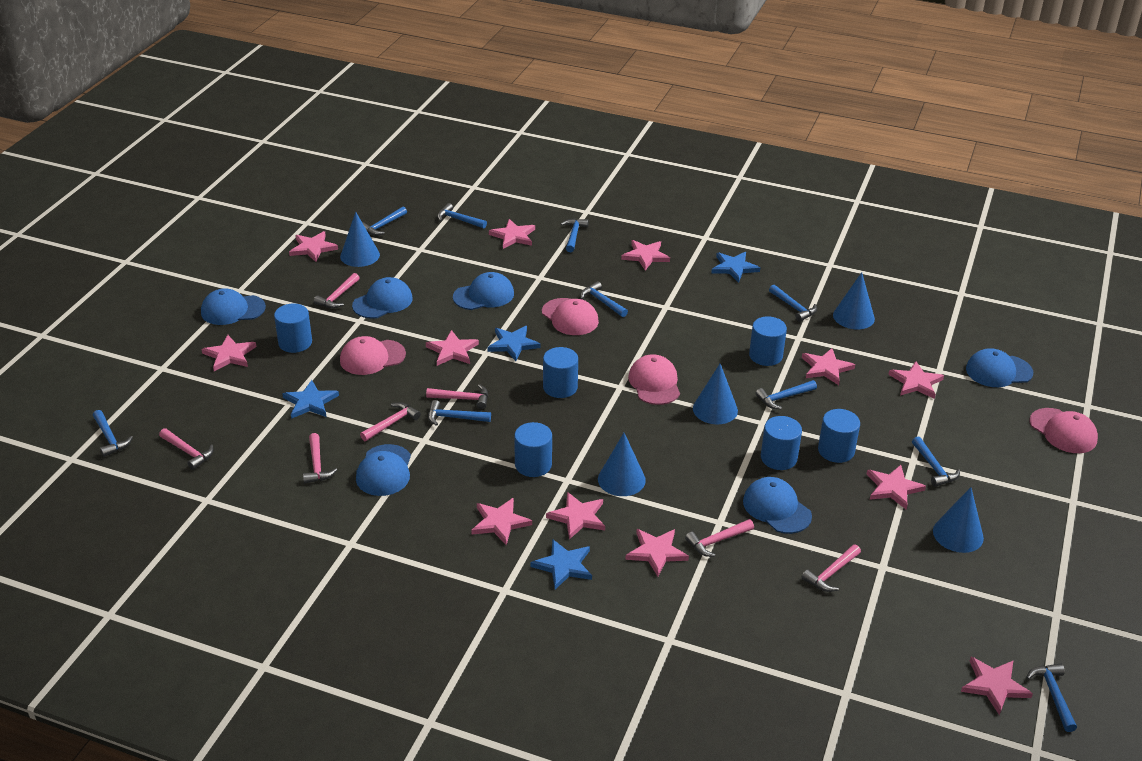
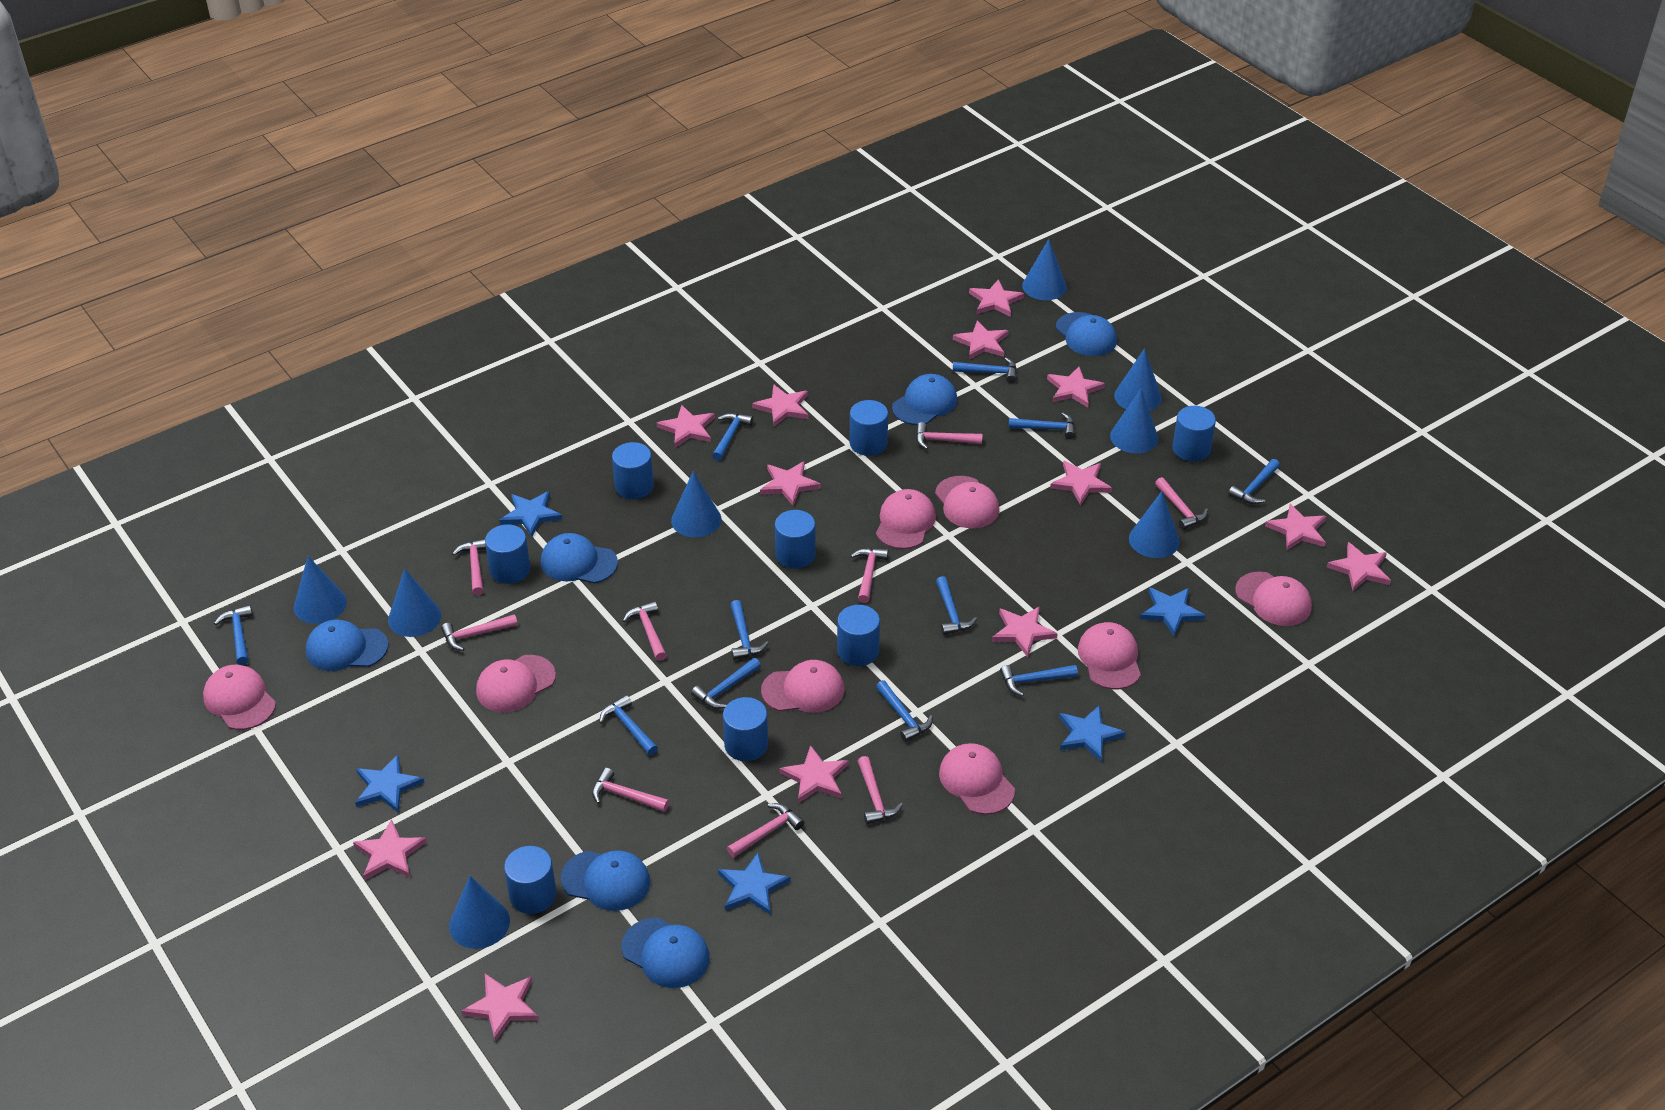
blue cone: [340,212,380,267] [598,433,646,496] [693,364,738,424] [833,272,875,329] [933,487,984,553] = 5 -> [294,556,347,624] [388,569,441,637] [449,876,510,949] [671,471,721,537] [1022,239,1067,300] [1110,389,1158,453] [1114,348,1162,411] [1129,491,1180,558] = 8
blue cylinder: [274,304,312,353] [514,422,552,477] [543,347,578,398] [749,316,787,366] [761,416,802,470] [818,409,860,463] = 6 -> [485,525,530,584] [504,846,556,914] [612,442,654,499] [723,697,768,761] [775,510,816,569] [837,605,880,666] [850,400,888,456] [1173,406,1216,462] = 8
blue hammer: [93,410,133,457] [362,207,407,236] [428,400,491,426] [437,203,487,228] [561,218,589,252] [580,281,628,317] [755,380,817,409] [769,285,817,322] [912,436,960,487] [1026,664,1077,732] = 10 -> [214,605,253,665] [599,695,658,755] [691,658,761,709] [712,413,753,461] [730,600,768,660] [876,680,933,742] [936,576,977,635] [953,357,1017,383] [1000,665,1078,696] [1009,413,1075,439] [1228,459,1280,504] = 11
blue star: [282,380,339,419] [488,326,540,361] [531,539,592,589] [711,252,760,283] = 4 -> [355,754,425,813] [499,491,563,537] [718,853,791,915] [1059,705,1126,761] [1140,587,1206,637] = 5
pink cap: [340,336,406,375] [542,298,599,335] [628,355,680,405] [1030,408,1098,453] = 4 -> [203,665,276,730] [476,655,556,712] [761,660,844,713] [876,489,936,549] [935,476,999,528] [939,743,1015,815] [1078,622,1141,690] [1235,572,1312,626] = 8
pink hammer: [159,428,214,470] [303,433,337,484] [314,273,360,308] [360,402,421,441] [426,384,488,409] [685,519,754,557] [802,544,861,592] = 7 -> [441,614,518,651] [452,539,486,595] [592,768,669,812] [623,601,667,661] [727,803,804,858] [851,548,888,603] [857,756,903,824] [916,422,982,449] [1155,477,1208,530] = 9
pink star: [201,335,257,371] [289,231,338,262] [426,330,479,366] [471,498,532,545] [489,219,535,249] [546,492,605,539] [621,240,670,270] [625,529,689,576] [802,348,855,385] [866,465,926,510] [888,361,944,399] [961,657,1033,715] = 12 -> [353,819,427,880] [461,974,539,1042] [657,405,715,448] [752,384,808,427] [760,461,821,506] [779,745,849,803] [953,320,1009,360] [969,279,1024,317] [992,606,1057,657] [1047,366,1105,407] [1050,461,1112,506] [1265,504,1326,550] [1327,542,1391,591] = 13

